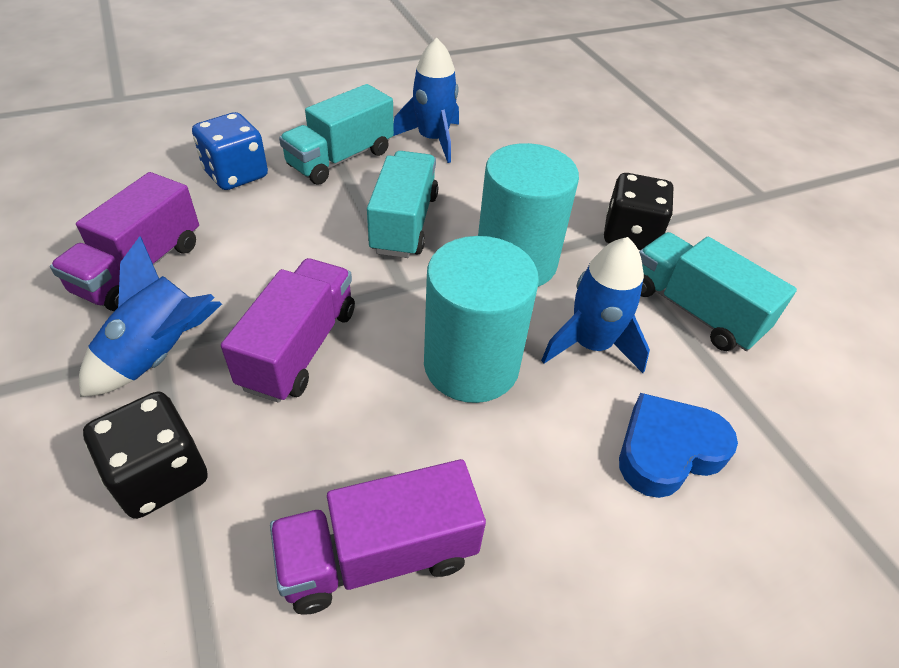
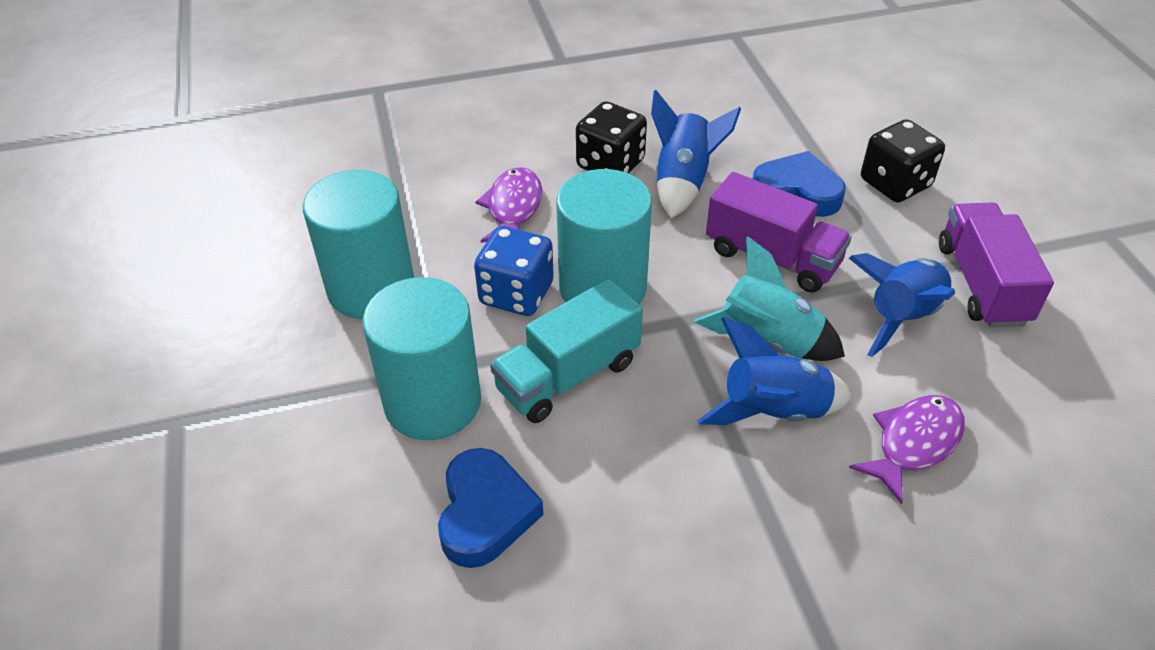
blue heart: [619,393,738,498] = 1 -> [438,448,543,568] [753,151,846,217] = 2
purple fish: none = 0 -> [475,167,542,243] [849,395,965,504] = 2
purple truck: [50,172,199,311] [221,258,355,403] [270,459,486,615] = 3 -> [706,172,852,293] [939,203,1054,327] = 2
turquoise cylinder: [424,236,539,403] [478,143,579,287] = 2 -> [303,170,414,319] [362,277,481,440] [556,169,652,304] = 3
turquoise rocket: none = 0 -> [694,236,845,361] = 1
turquoise truck: [279,84,394,185] [367,151,438,258] [639,232,797,351] = 3 -> [490,279,643,423] = 1

